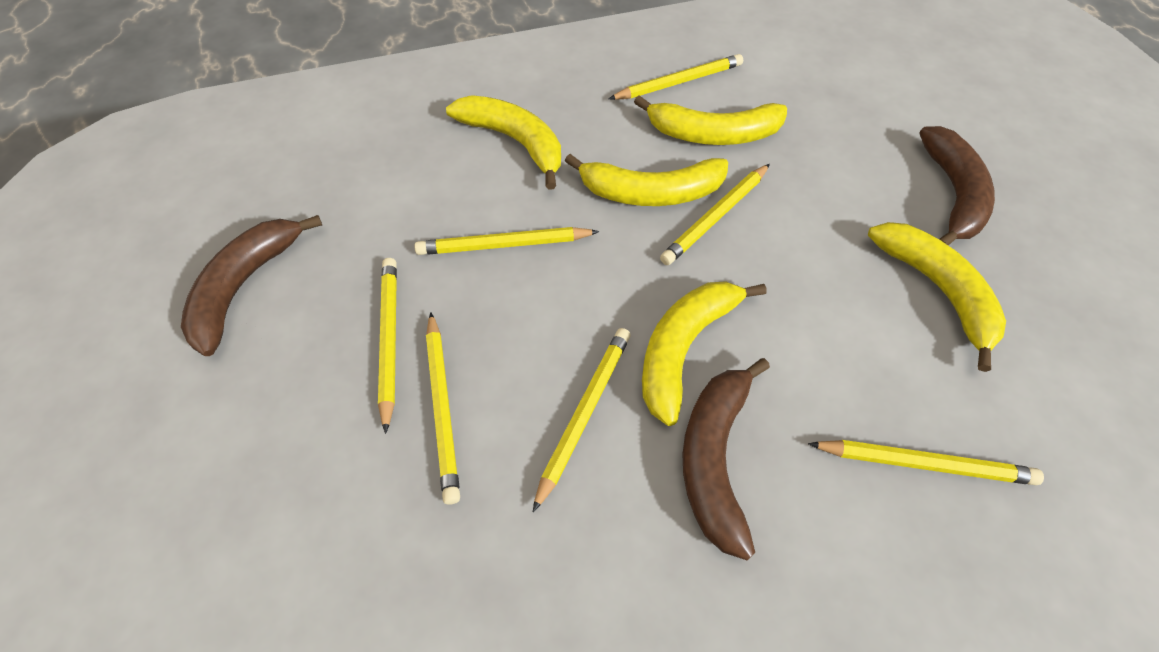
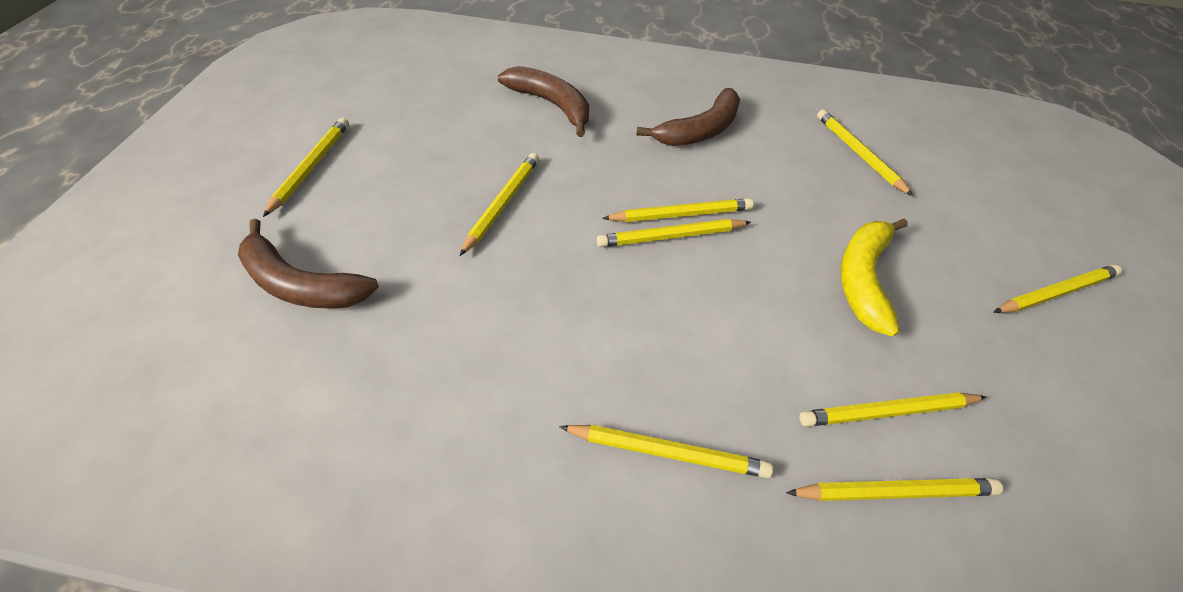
yellow banana: [446,95,561,190] [565,154,728,206] [634,95,787,145] [642,281,766,426] [868,222,1006,372] = 5 -> [840,219,908,337] = 1
yellow pencil: [378,258,397,434] [415,227,600,255] [426,312,460,505] [533,328,631,512] [608,54,743,100] [660,164,770,265] [808,440,1044,485] = 7 -> [263,118,349,217] [460,153,539,256] [559,425,773,478] [597,219,751,247] [602,198,754,222] [786,478,1003,501] [799,392,986,427] [817,110,913,196] [993,265,1122,313] = 9

